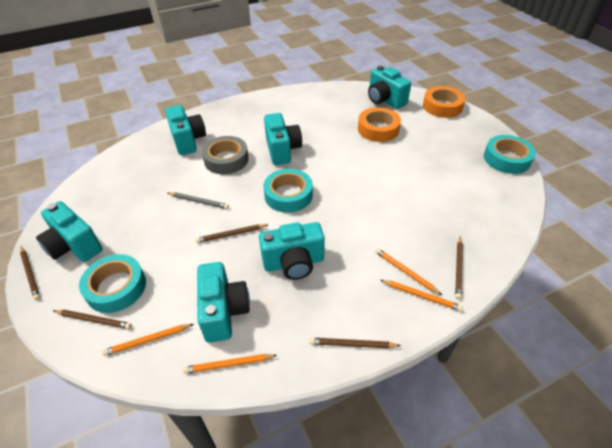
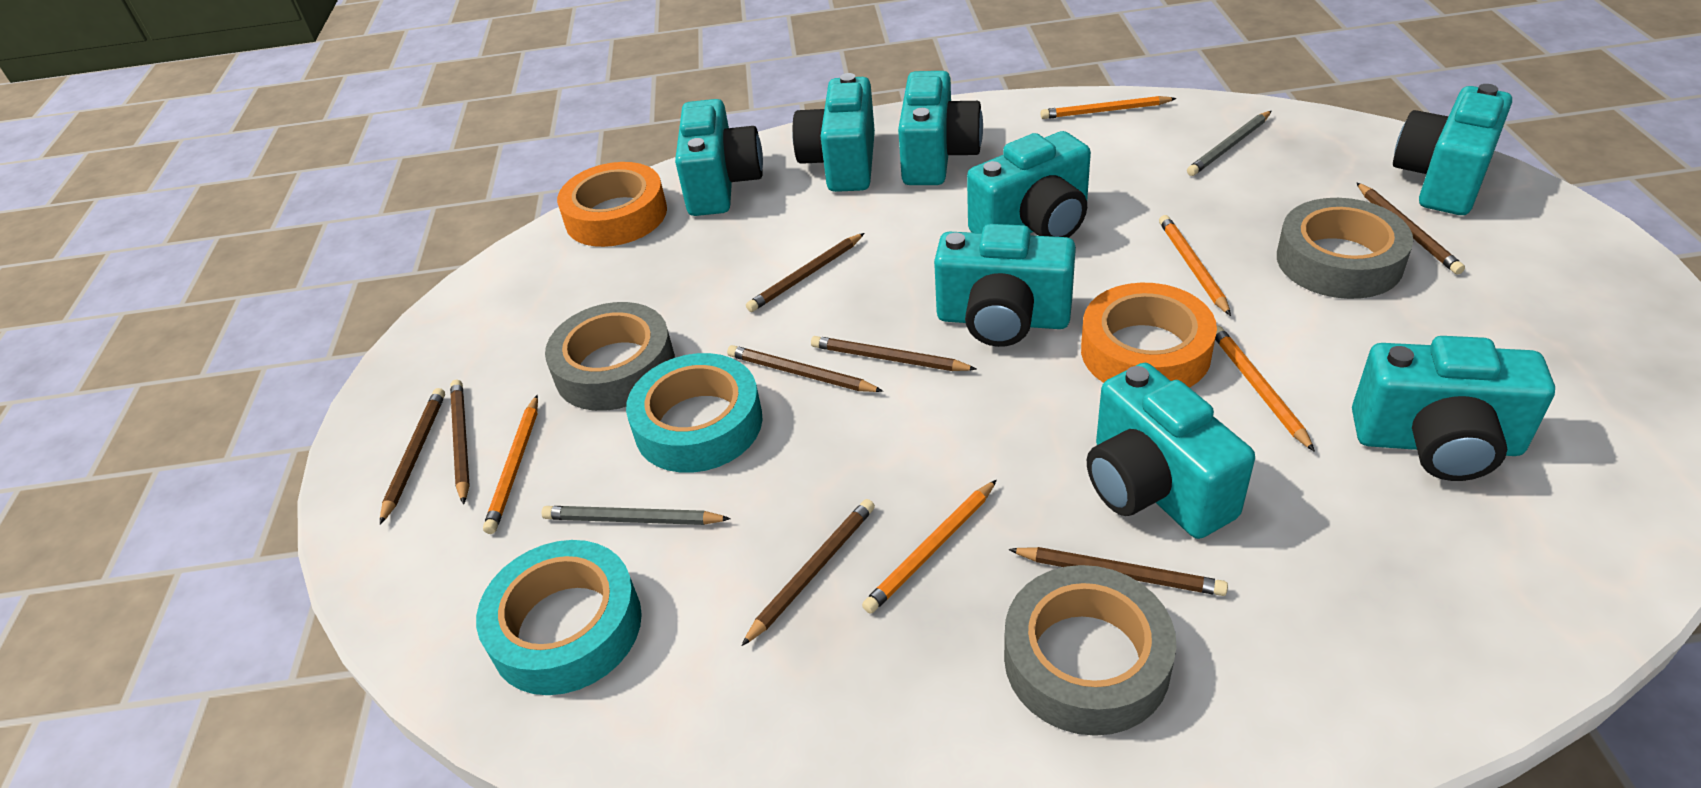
brown pencil: [20,246,40,300] [53,310,132,329] [195,224,267,243] [310,338,401,349] [455,237,463,299] = 5 -> [380,388,445,525] [450,380,470,505] [727,345,883,392] [741,499,875,646] [746,233,865,312] [811,336,977,371] [1008,547,1228,596] [1356,182,1465,274] = 8
grey pencil: [168,192,229,209] = 1 -> [542,506,731,525] [1187,111,1271,176] = 2
grey tape: [202,136,249,174] = 1 -> [545,302,675,411] [1004,565,1177,736] [1277,198,1413,299] = 3
orange pencil: [102,324,194,356] [183,354,277,373] [375,248,442,295] [381,280,463,311] = 4 -> [483,395,538,534] [862,480,997,614] [1040,96,1177,119] [1159,215,1231,316] [1215,326,1315,452] = 5
turquoise camera: [36,201,103,262] [165,105,206,155] [197,262,250,343] [259,222,325,280] [264,113,302,165] [368,66,411,109] = 6 -> [675,99,763,216] [792,73,875,192] [898,71,983,185] [934,224,1076,347] [967,131,1091,238] [1087,363,1255,539] [1352,336,1555,481] [1393,84,1512,215] = 8
turquoise tape: [79,254,146,313] [263,169,313,213] [484,135,536,174] = 3 -> [476,540,642,695] [626,353,762,473] = 2

